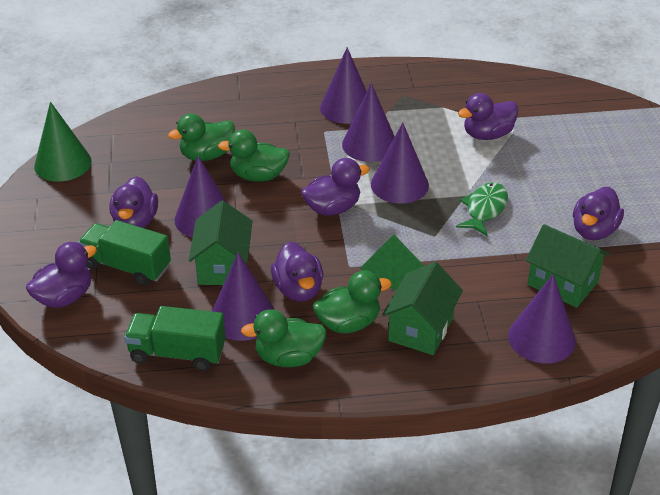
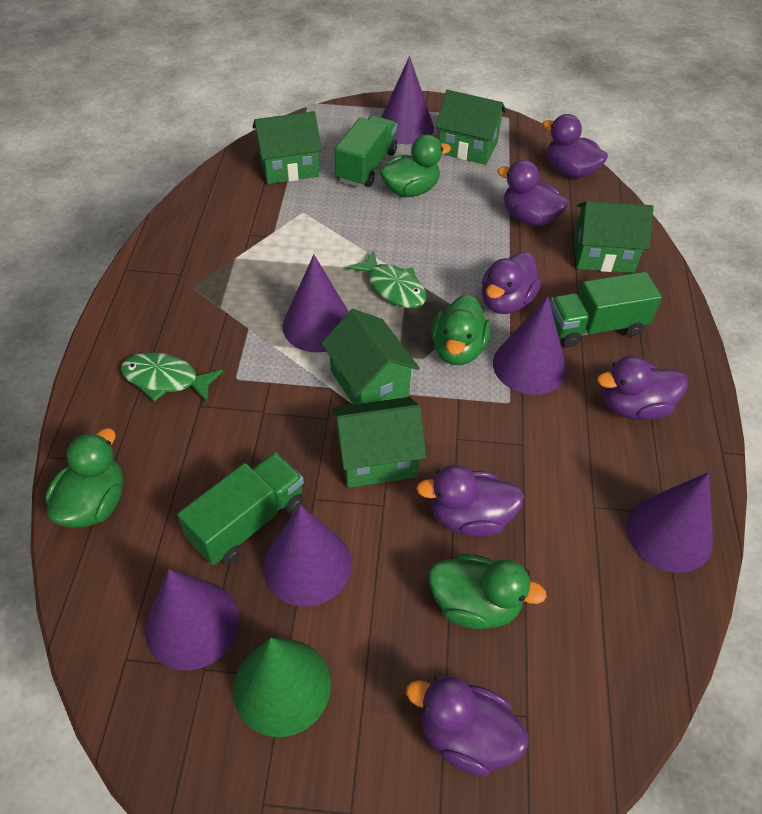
green fish: [456,182,508,237] = 1 -> [121,352,223,403] [347,250,427,308] = 2
green house: [189,201,252,285] [382,262,463,355] [526,224,610,308] = 3 -> [253,111,322,184] [321,309,420,405] [332,397,426,488] [436,90,507,165] [573,201,654,273] = 5
green pyramid: [360,234,424,291] = 1 -> none = 0
green truck: [78,220,171,286] [124,306,226,371] = 2 -> [177,452,304,565] [335,115,397,187] [550,272,662,347] = 3

